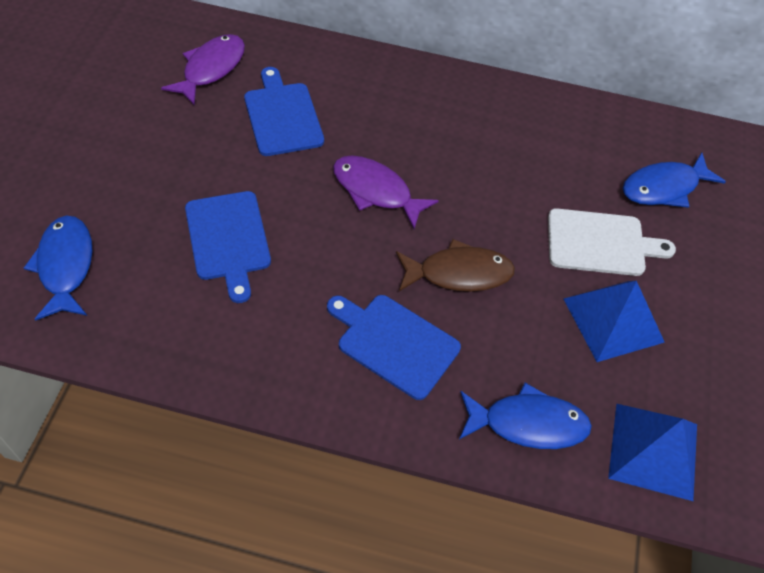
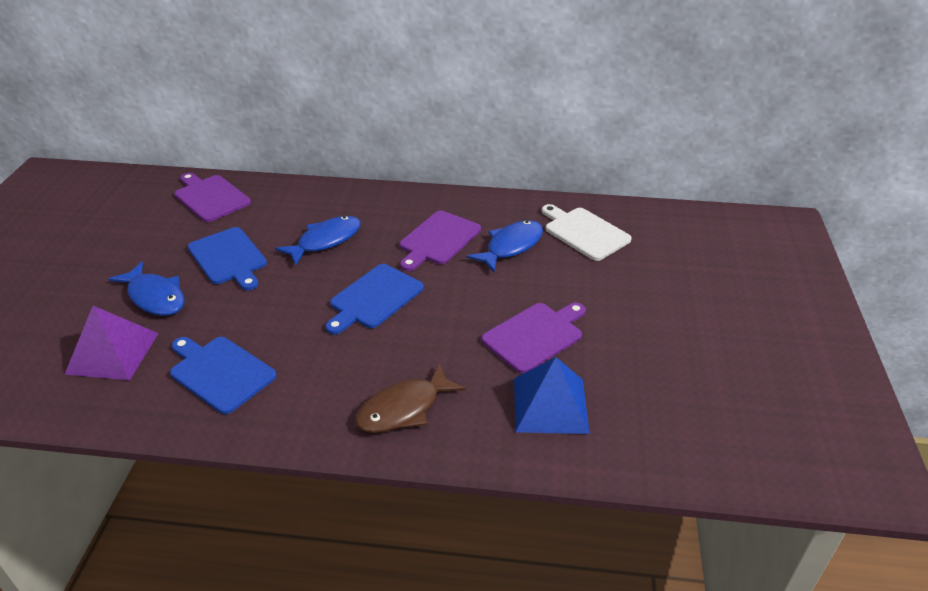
blue pyramid: [564,281,665,362] [608,404,697,501] = 2 -> [514,357,590,434] = 1
purple cutting board: none = 0 -> [174,173,251,222] [399,211,481,271] [481,302,586,374] = 3
purple fish: [161,34,245,106] [333,155,439,229] = 2 -> none = 0
purple pyramid: none = 0 -> [64,306,159,380] = 1

